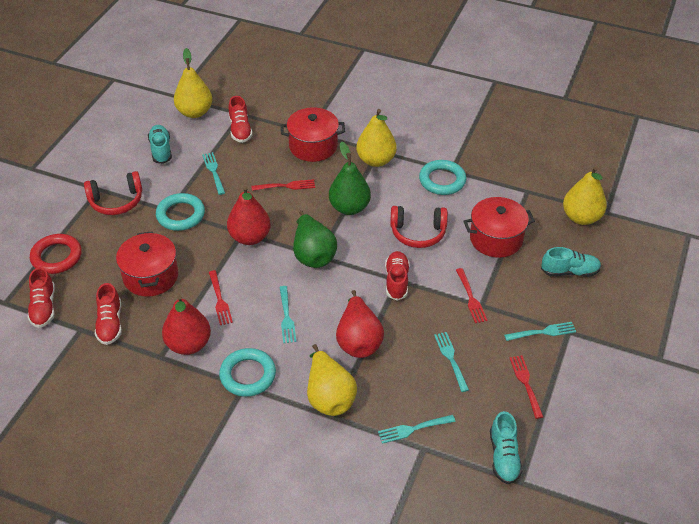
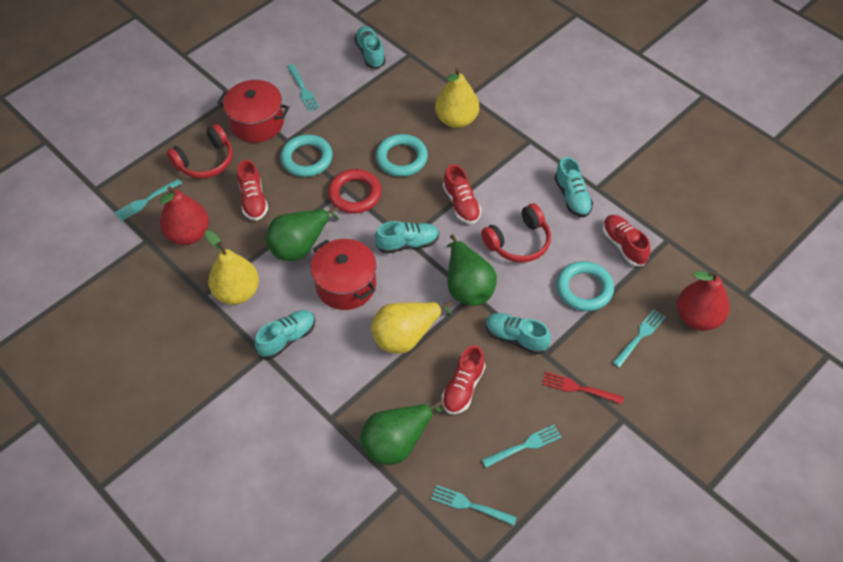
green pear: [293,210,337,268] [329,142,371,215] = 2 -> [266,207,340,261] [360,400,443,465] [447,234,497,306] = 3
red fork: [209,270,233,325] [251,179,315,191] [456,268,488,323] [509,355,543,419] = 4 -> [542,372,624,404] = 1
red pear: [162,295,211,355] [227,186,271,245] [336,290,384,358] = 3 -> [159,186,209,245] [677,270,730,330] = 2
red pot: [116,231,178,297] [281,107,345,162] [463,197,535,258] = 3 -> [217,80,289,143] [310,239,376,310] = 2
turquoise shoe: [148,125,172,164] [490,411,523,484] [541,247,601,277] = 3 -> [255,310,315,359] [354,26,386,69] [375,221,439,254] [485,313,551,354] [554,157,593,217] = 5
yellow pear: [174,48,212,118] [307,344,357,416] [356,109,396,167] [563,166,607,225] = 4 -> [205,230,259,305] [371,301,453,354] [435,68,479,128] = 3

